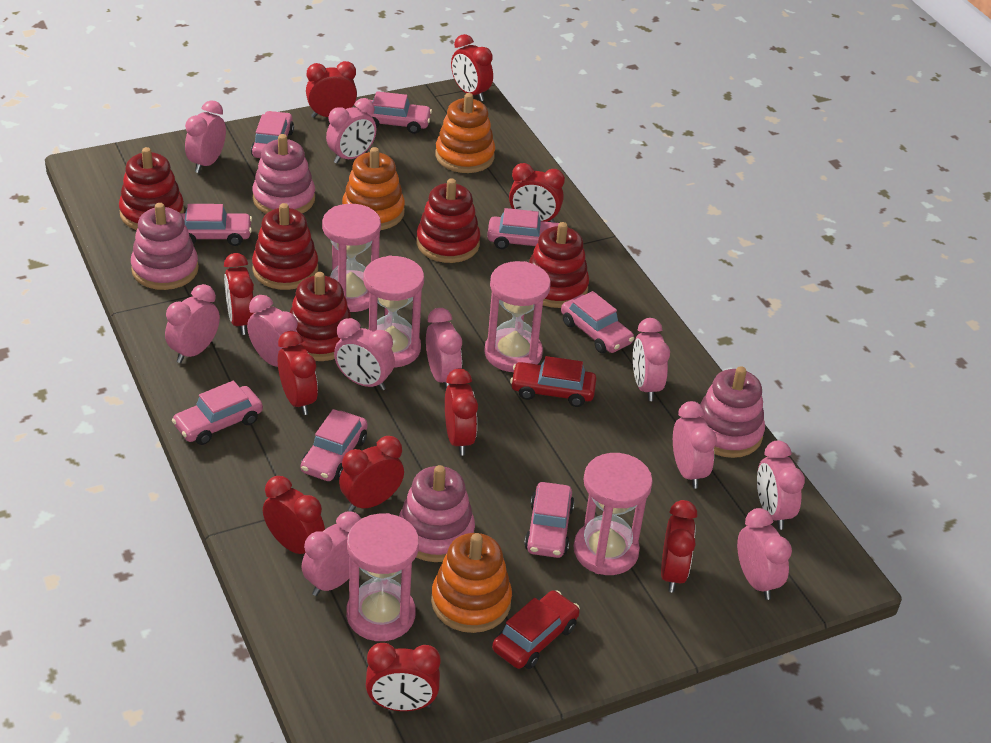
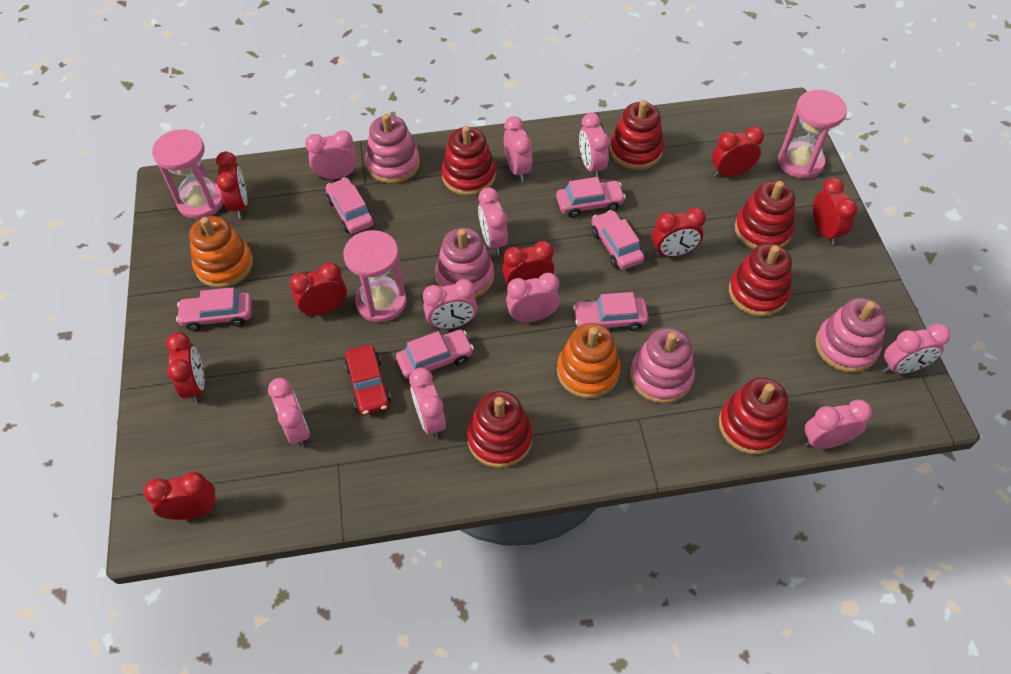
orange stacking toy: [342,147,405,230] [431,533,512,633] [435,93,495,173] = 3 -> [189,216,253,288] [557,323,620,399] = 2
pink car: [172,381,263,445] [180,204,252,246] [251,111,294,158] [301,409,368,481] [368,91,432,134] [487,208,559,249] [524,482,574,558] [561,291,634,353] = 8 -> [176,287,252,331] [326,177,374,234] [396,330,474,379] [556,177,626,218] [573,292,649,331] [591,210,644,270] = 6
pink clock: [165,284,220,363] [185,100,226,173] [247,295,301,367] [301,512,362,596] [326,98,376,164] [334,318,395,391] [426,308,462,389] [633,318,670,401] [673,401,717,489] [737,508,792,600] [757,441,805,530] = 11 -> [268,378,310,448] [305,130,357,179] [409,368,446,438] [423,279,477,329] [478,187,508,255] [504,116,532,181] [506,273,560,322] [579,113,610,178] [804,400,872,449] [883,324,951,374] = 10
pink hourglass: [322,204,381,312] [346,513,419,641] [364,255,424,368] [484,261,551,372] [573,453,653,575] = 5 -> [152,129,224,219] [343,230,406,323] [778,90,847,179] = 3
red car: [492,590,580,669] [510,356,597,407] = 2 -> [345,344,391,415] = 1
red clock: [224,253,254,335] [263,476,325,554] [278,331,318,415] [306,61,357,118] [339,436,404,512] [366,643,441,711] [445,369,478,456] [451,34,493,101] [509,163,565,223] [661,500,697,593] = 10 -> [143,472,217,520] [166,332,205,403] [216,152,247,218] [289,262,347,317] [502,241,555,285] [652,207,706,257] [712,127,764,177] [813,178,857,245] = 8
red stacking toy: [119,147,184,230] [252,203,318,290] [290,272,351,361] [417,178,481,263] [529,222,589,308] = 5 -> [441,126,496,196] [467,391,533,468] [610,100,664,170] [719,377,788,455] [729,243,792,317] [735,181,795,249] = 6

